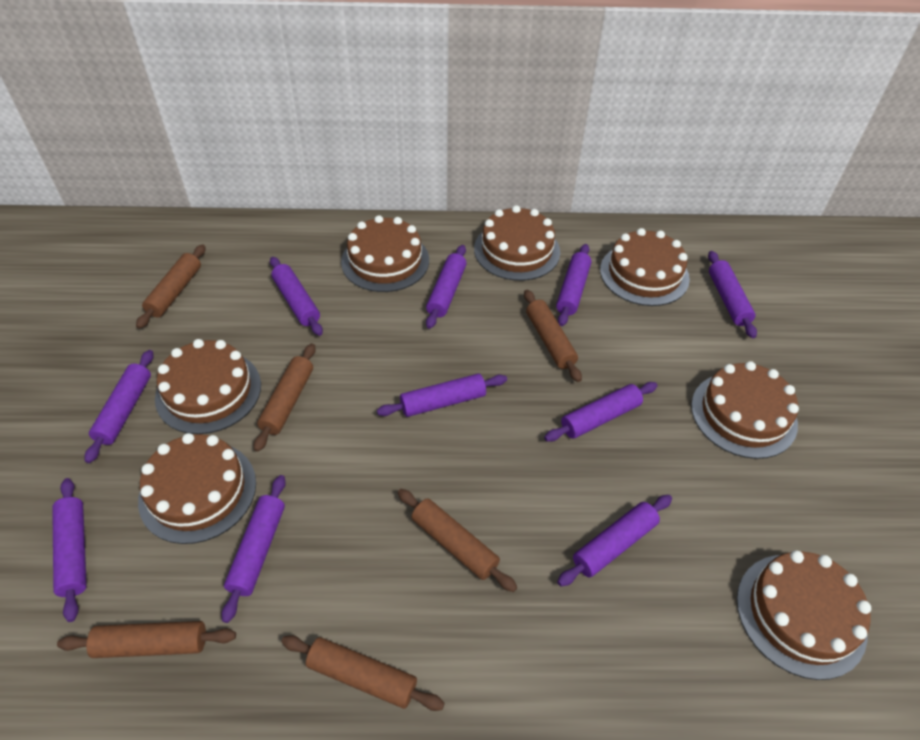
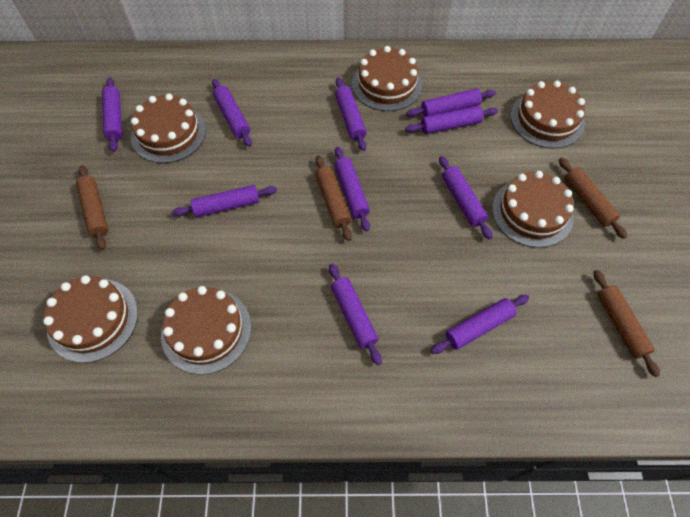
brown cake: [138,433,256,544] [155,339,261,434] [341,215,429,292] [474,205,560,281] [600,228,690,306] [691,361,799,459] [737,550,871,680] = 7 -> [43,275,138,363] [131,94,206,163] [161,286,251,375] [352,46,422,111] [492,171,574,248] [511,81,585,149] = 6
brown rolling pin: [57,621,236,658] [136,245,206,329] [254,343,316,452] [281,635,445,711] [398,489,517,592] [524,290,582,382] = 6 -> [76,165,108,250] [315,155,352,241] [559,157,627,239] [594,270,660,377] = 4

